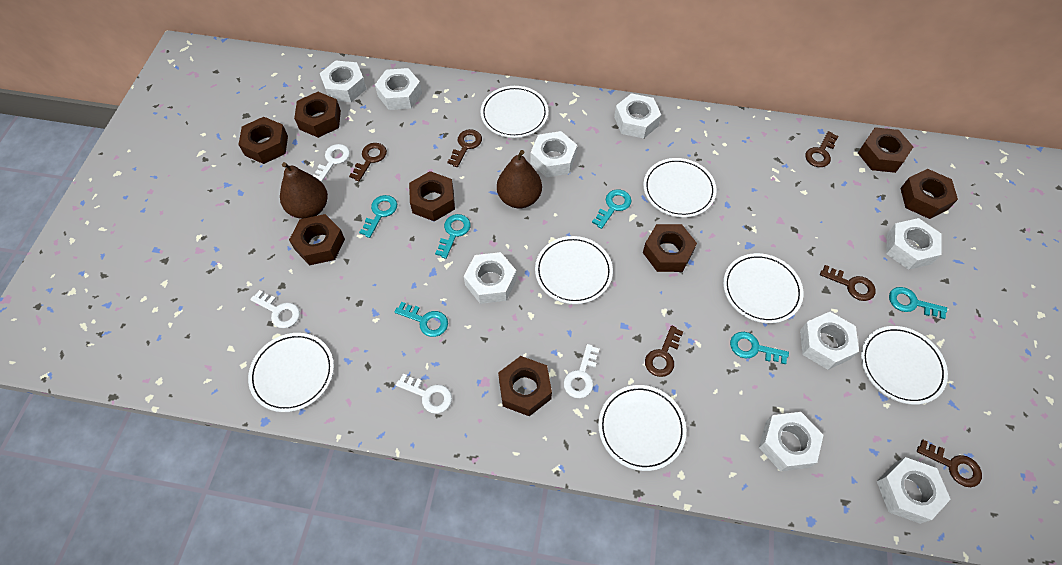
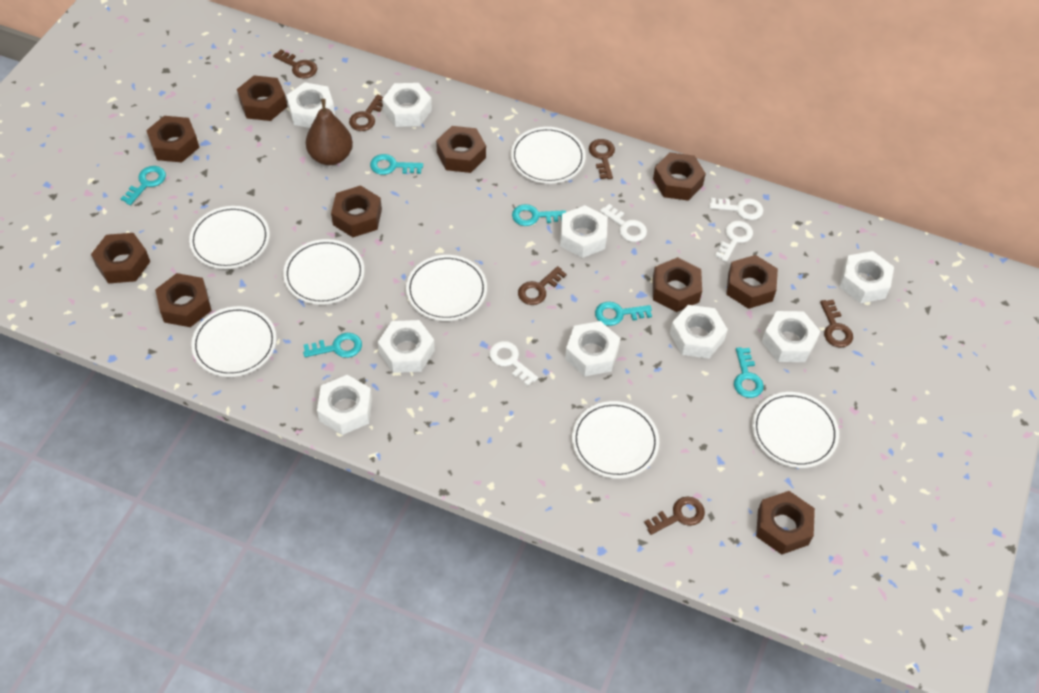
brown nut: [238,117,288,164] [289,214,345,265] [294,92,341,138] [409,171,455,222] [498,356,552,416] [643,224,697,272] [858,127,913,173] [900,169,958,219] = 8 -> [91,233,150,284] [146,116,199,162] [155,273,212,327] [237,75,287,121] [331,185,382,237] [436,126,486,173] [653,152,706,201] [653,257,702,312] [726,255,778,309] [756,491,815,555] = 10
brown pear: [280,162,328,219] [497,150,542,208] = 2 -> [306,99,353,165] = 1

